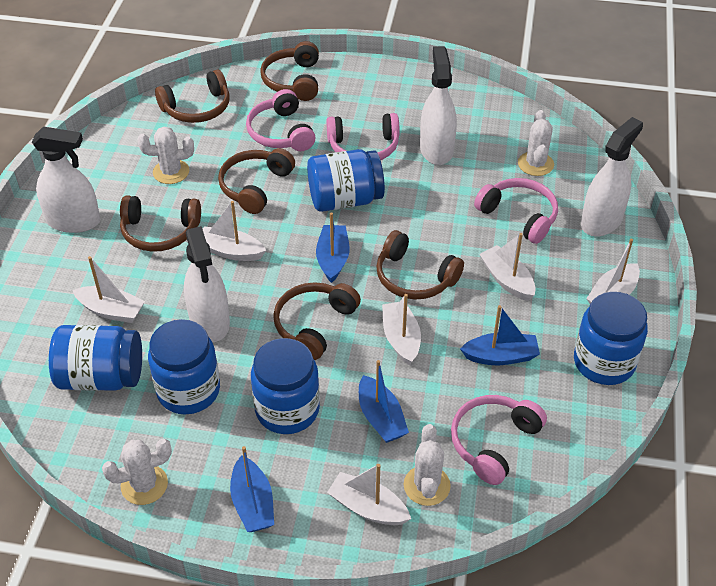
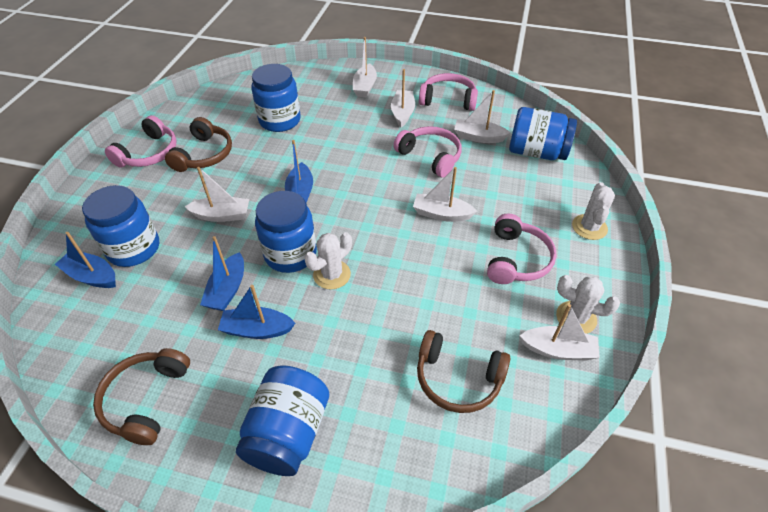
brown headphones: [120,195,201,252] [155,69,229,123] [218,148,295,214] [260,41,319,101] [273,282,361,360] [376,230,464,299] = 6 -> [93,348,190,445] [165,117,232,172] [417,330,510,413] = 3
white cactus: [102,439,172,505] [137,127,194,184] [404,424,451,506] [518,110,554,176] = 4 -> [304,232,352,289] [556,275,620,334] [572,182,615,240] = 3
white spray bottle: [32,127,100,233] [184,226,230,342] [420,46,457,165] [581,117,643,237] = 4 -> none = 0

